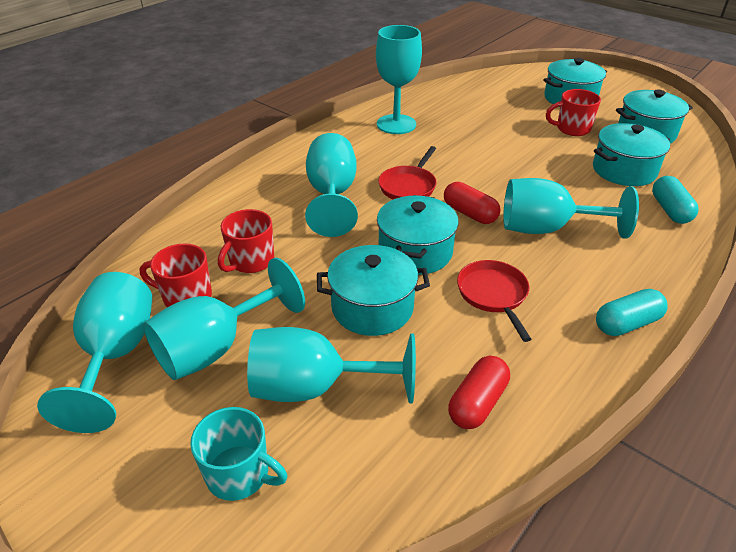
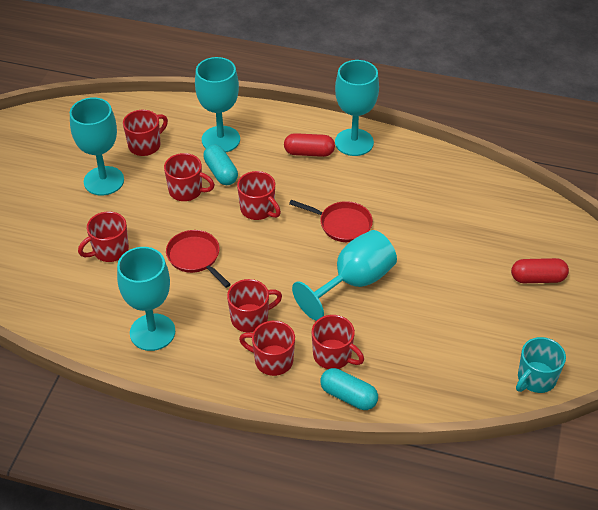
red mug: [140,244,212,307] [218,209,274,273] [546,89,601,136] = 3 -> [78,211,129,262] [123,110,168,156] [164,153,215,201] [227,279,282,333] [237,171,281,220] [239,321,295,376] [312,315,364,369] = 7
turquoise goblet: [37,272,152,433] [143,258,305,380] [247,327,416,403] [305,133,358,237] [376,25,422,134] [503,178,639,239] = 6 -> [70,97,124,195] [117,247,175,351] [195,57,240,152] [292,230,397,321] [335,60,379,156] = 5
turquoise pot: [317,245,430,336] [377,195,459,275] [543,58,607,107] [593,123,670,186] [616,90,693,144] = 5 -> none = 0

